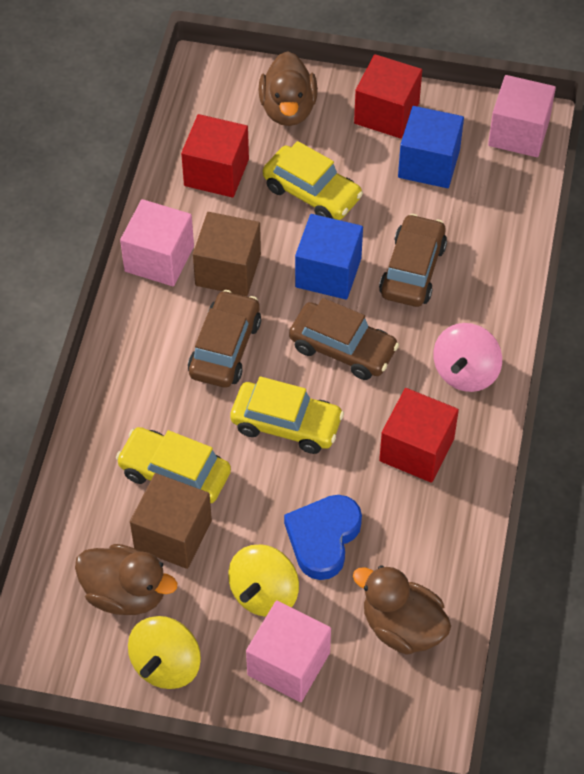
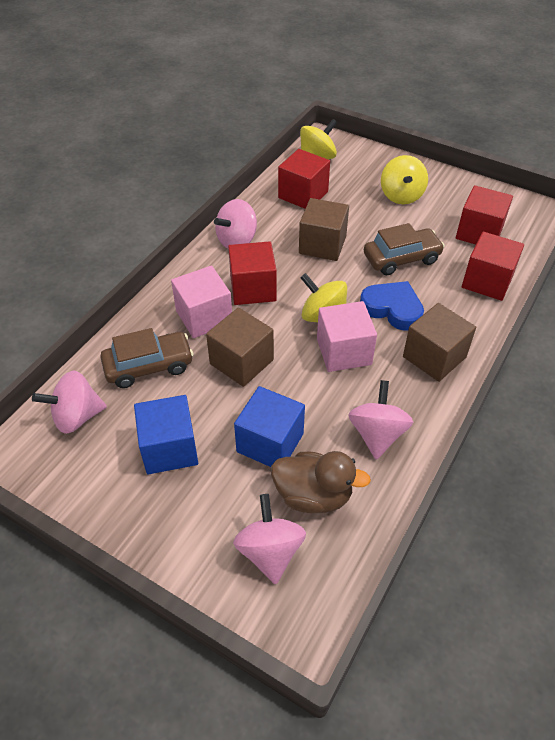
brown car: [188,290,261,387] [289,298,399,380] [379,214,447,307] = 3 -> [101,328,194,388] [364,223,445,275] = 2
brown cube: [130,473,212,569] [193,212,261,296] = 2 -> [206,307,274,387] [299,198,349,261] [403,303,476,382] = 3
brown duck: [75,544,178,615] [259,51,318,126] [353,565,451,655] = 3 -> [271,451,371,513] = 1
pink cube: [120,199,194,286] [246,600,331,702] [488,75,556,157] = 3 -> [171,266,232,338] [317,301,377,372] = 2
pink spinning top: [433,323,502,392] = 1 -> [32,371,107,434] [214,199,257,249] [233,494,306,584] [348,380,413,459] = 4
red cube: [181,114,249,197] [354,54,422,138] [379,388,459,483] = 3 -> [228,241,277,305] [278,149,330,209] [456,185,513,244] [462,232,524,301] = 4
yellow car: [116,427,231,504] [230,376,344,454] [263,141,363,220] = 3 -> none = 0
yellow spinning top: [128,616,201,689] [229,544,299,617] = 2 -> [300,119,337,159] [300,273,347,322] [381,155,428,204] = 3

